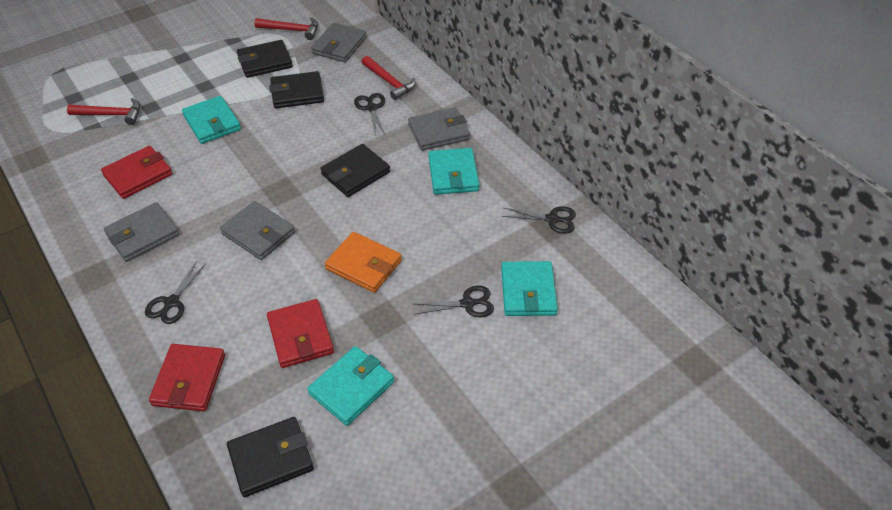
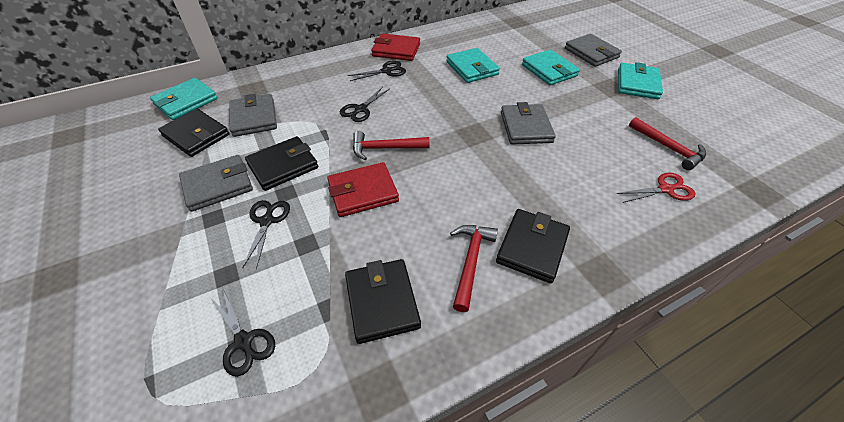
orange wallet: [325,232,402,293] = 1 -> none = 0
red scissors: none = 0 -> [617,173,696,203] = 1
red wallet: [101,146,173,199] [149,344,225,411] [267,299,334,368] = 3 -> [327,162,399,217] [371,33,420,61] = 2

